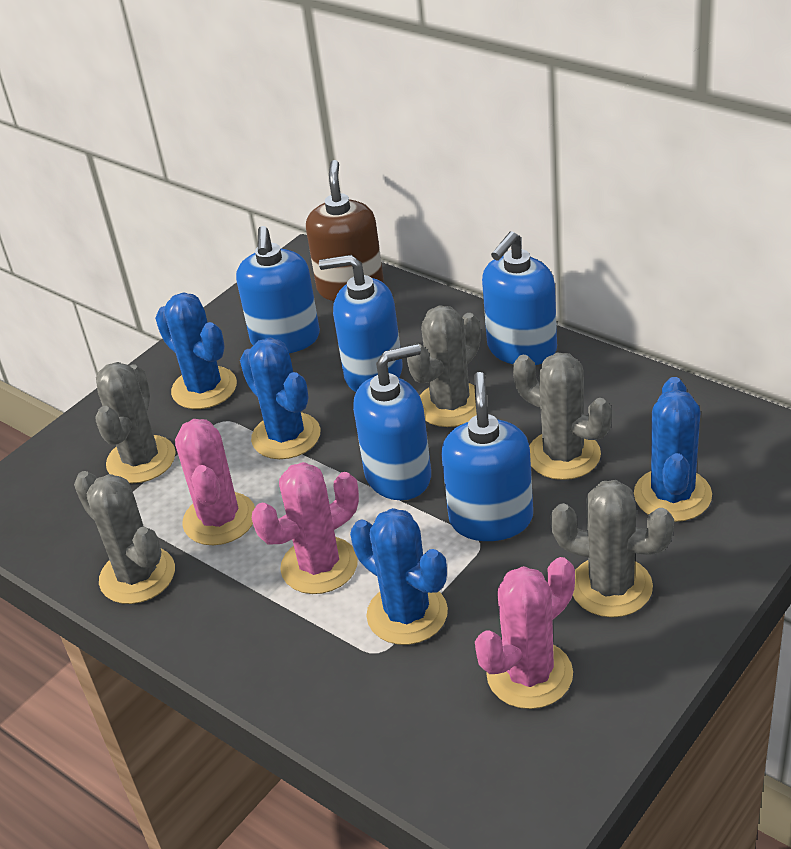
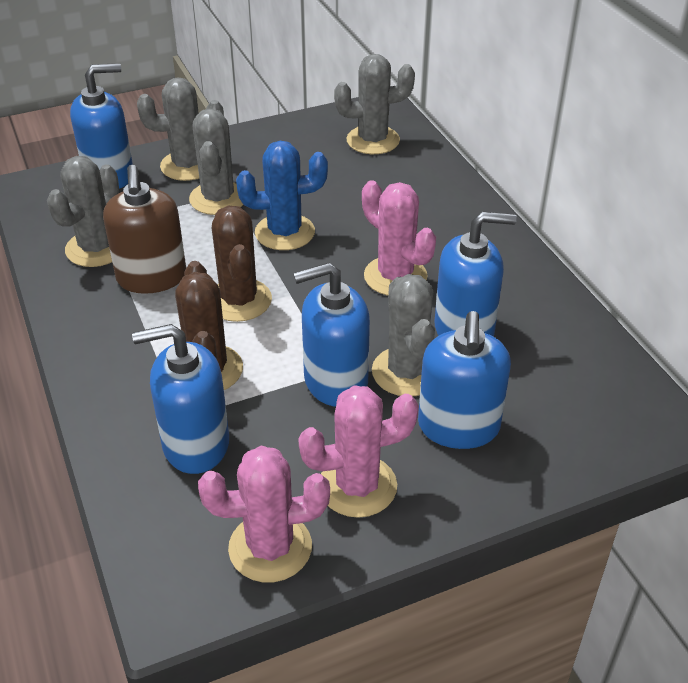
blue cactus: [155,293,237,409] [240,338,321,459] [350,508,448,645] [634,377,712,522] = 4 -> [236,141,328,250] = 1
brown cactus: none = 0 -> [175,261,243,390] [212,206,272,322] = 2

